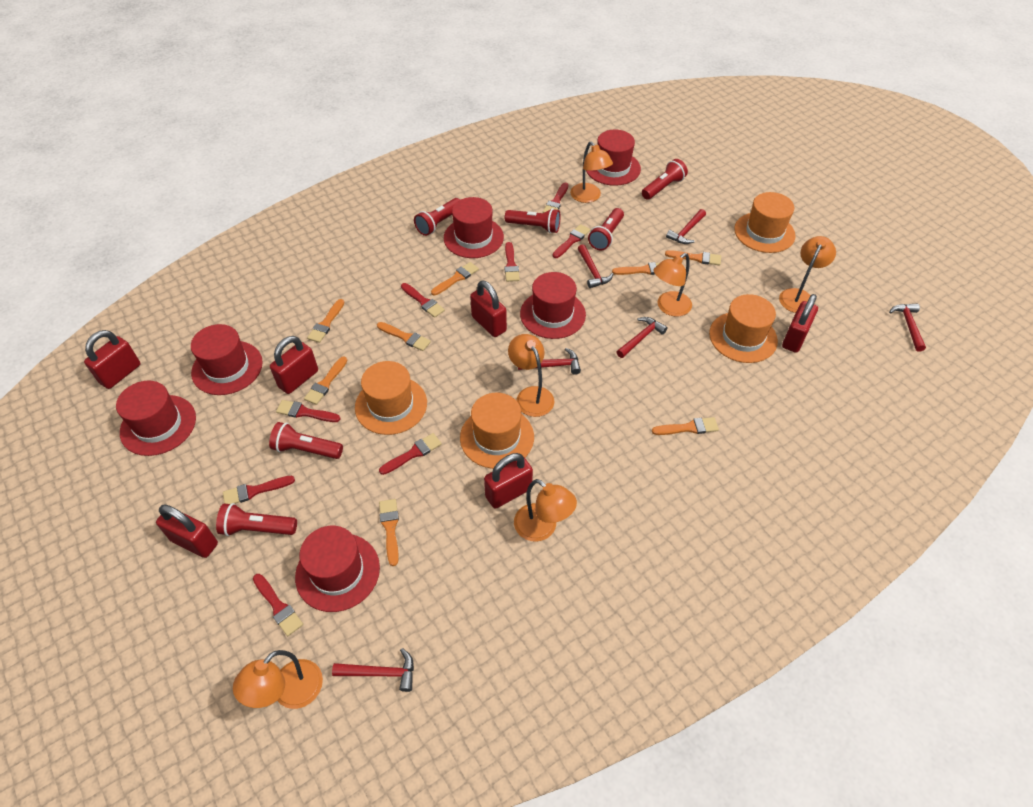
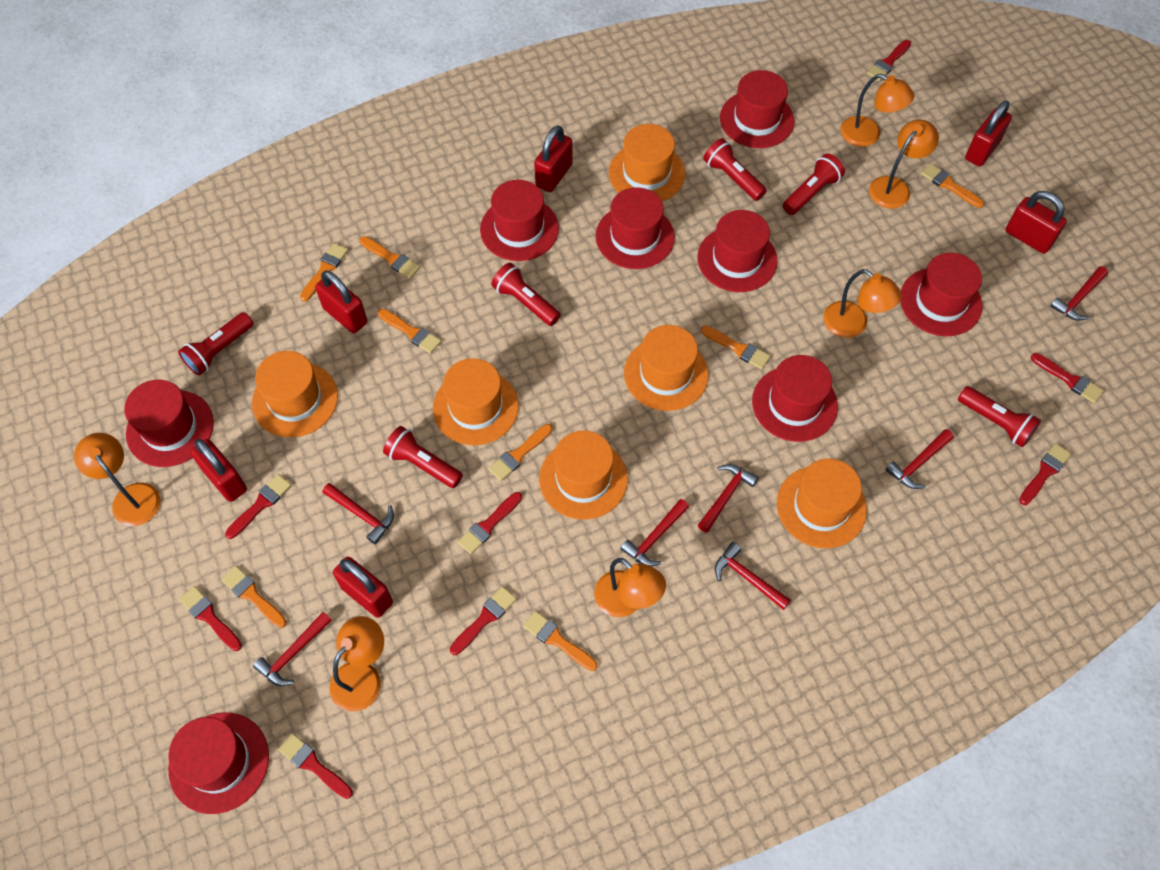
orange hat: [355,361,427,435] [460,393,534,469] [709,294,778,363] [734,192,796,253] = 4 -> [252,351,338,437] [433,358,519,445] [539,430,628,520] [609,124,685,201] [624,325,709,411] [777,458,867,548] = 6
red hammer: [332,648,414,692] [518,348,581,375] [578,245,613,288] [617,317,668,358] [666,209,706,244] [889,304,926,352] = 6 -> [253,612,332,686] [322,483,394,545] [620,499,689,566] [698,464,759,533] [715,542,791,610] [886,429,954,489] [1050,266,1108,321] = 7
red hat: [116,381,196,456] [191,324,263,395] [295,526,380,612] [444,197,504,258] [520,272,586,339] [586,130,641,186] = 6 -> [124,380,214,467] [168,713,269,814] [480,180,559,261] [596,187,675,269] [697,210,778,292] [720,70,795,148] [752,355,838,442] [900,253,982,336] = 8

